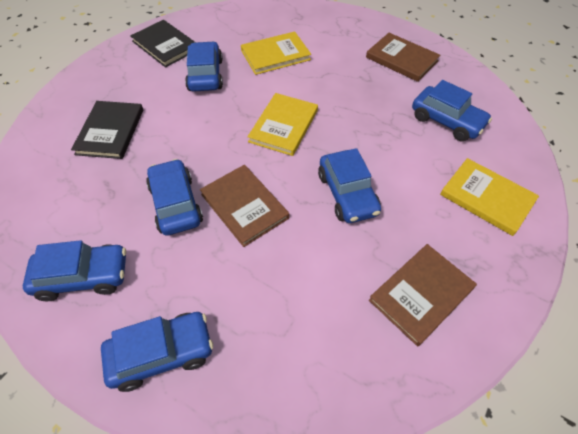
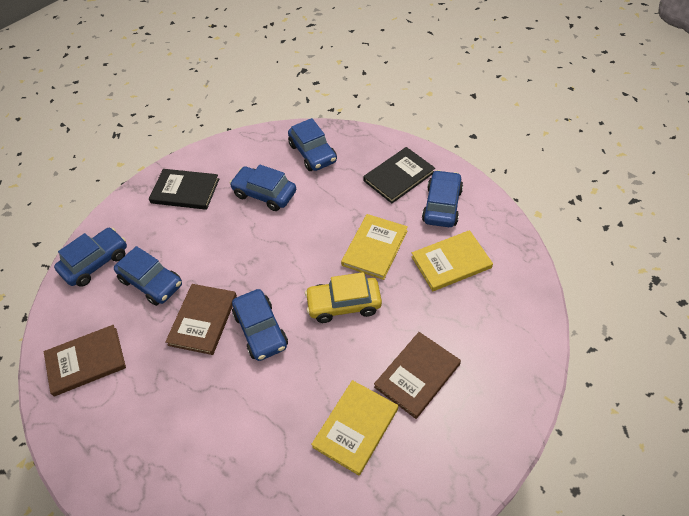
yellow car: none = 0 -> [305,272,382,323] = 1

